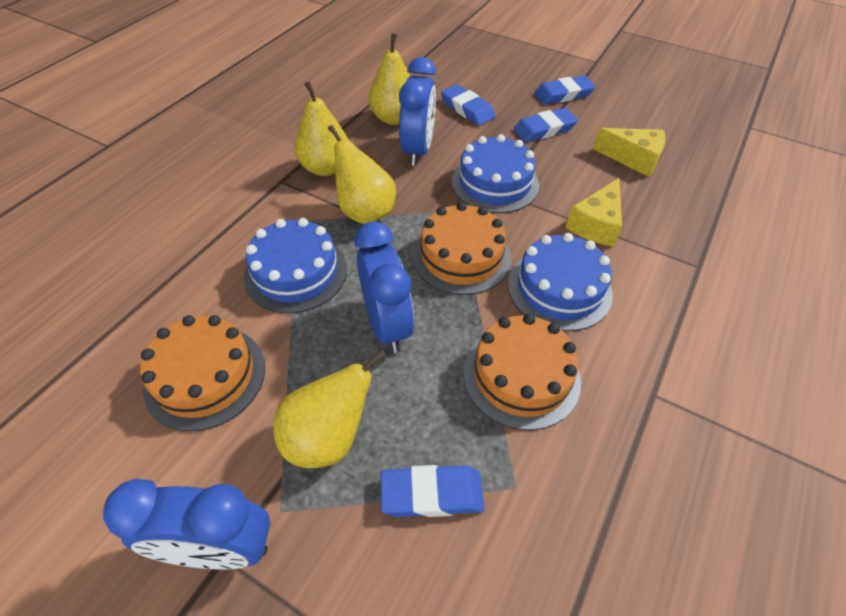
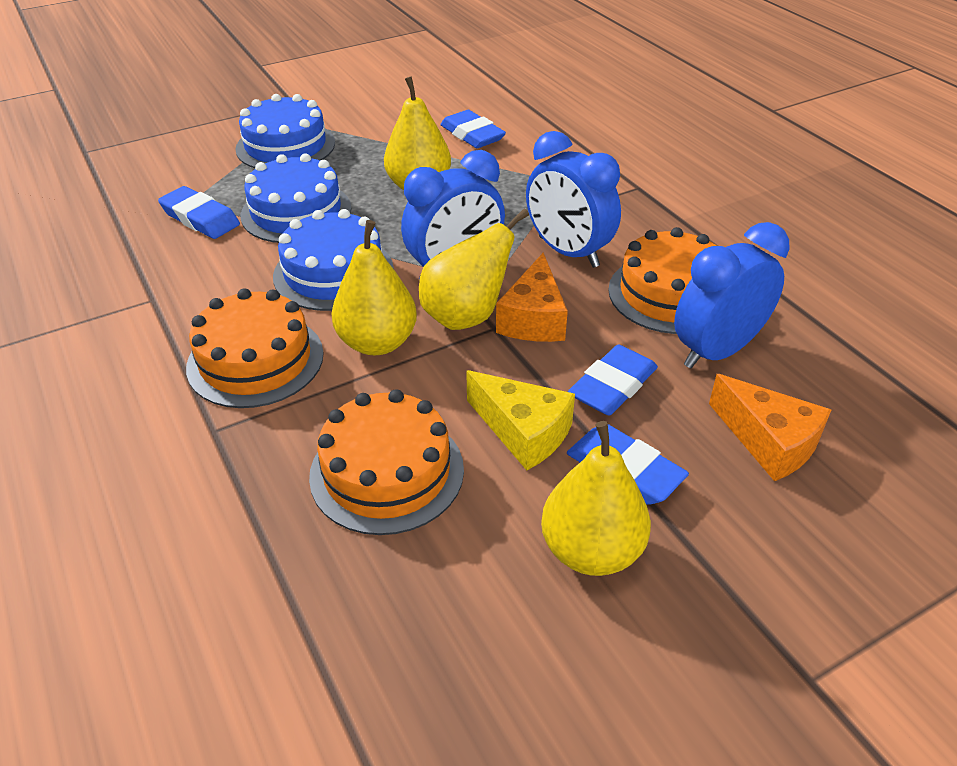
orange cheese: none = 0 -> [496,252,568,342] [709,374,831,481] = 2
yellow cheese: [565,178,622,247] [593,128,665,177] = 2 -> [466,370,575,470] = 1

